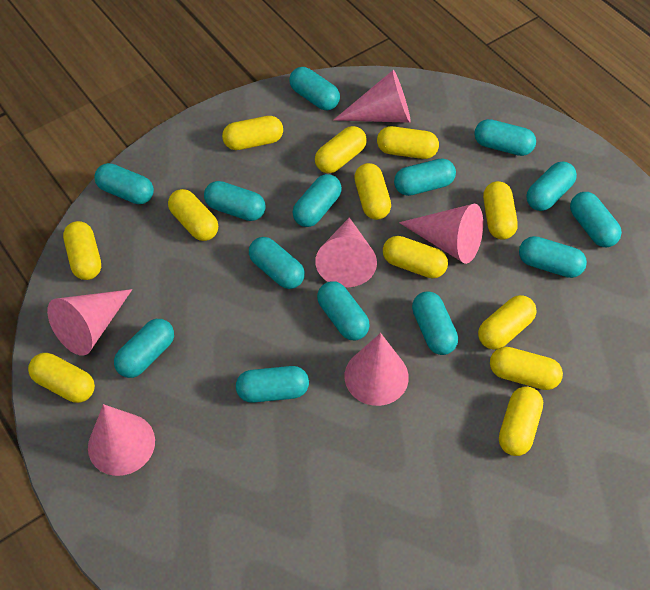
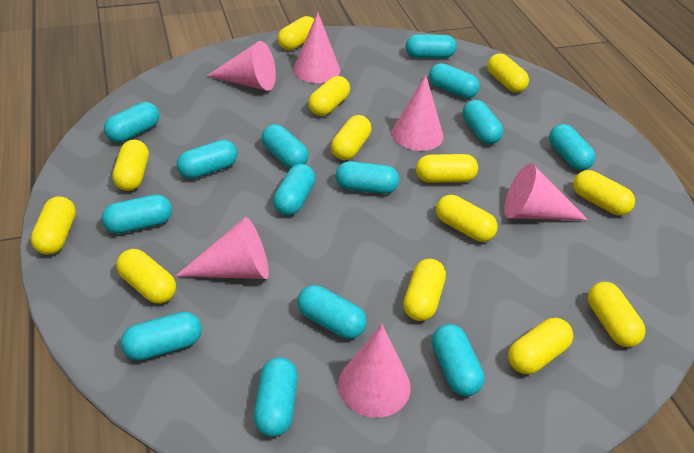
yellow capsule: [28,353,95,403] [63,221,101,280] [168,189,218,241] [222,116,283,150] [315,126,367,173] [354,163,391,220] [377,126,439,159] [383,236,448,278] [478,295,537,350] [483,181,518,240] [490,347,563,390] [499,386,543,456] = 12 -> [31,196,76,255] [112,140,149,191] [116,249,176,304] [278,16,314,50] [308,76,350,116] [331,115,372,160] [403,259,446,321] [416,154,478,183] [436,195,498,242] [487,54,529,93] [508,318,573,374] [573,170,635,215] [588,282,646,347] = 13

